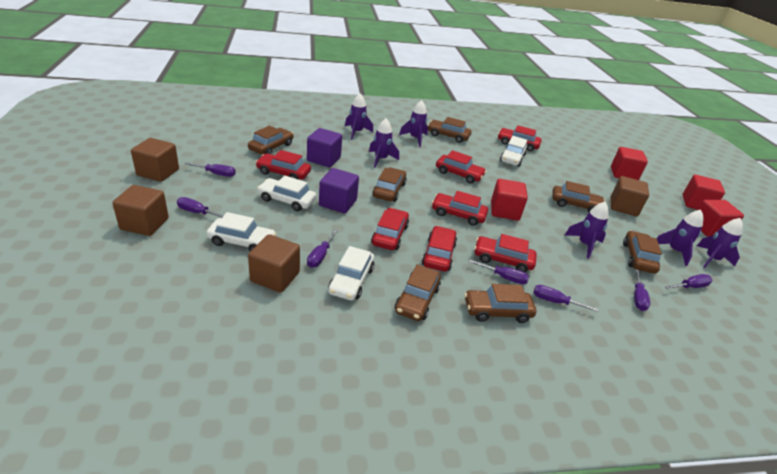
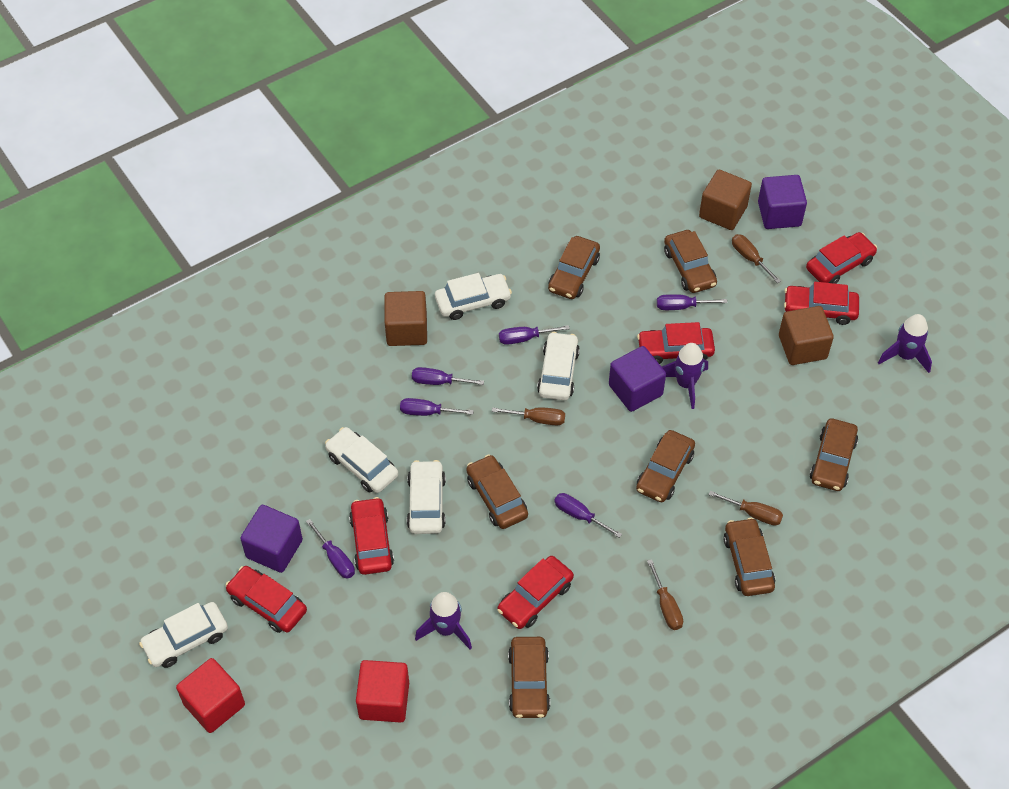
brown cube: [112,185,169,236] [131,138,179,182] [248,234,300,293] [611,176,649,216] = 4 -> [384,291,427,346] [699,170,752,230] [779,306,834,365] = 3
brown screwdriver: none = 0 -> [492,407,565,425] [647,559,683,630] [709,491,783,526] [732,234,781,283] = 4
purple cube: [307,128,342,167] [319,168,359,213] = 2 -> [240,505,303,573] [609,346,666,412] [758,175,807,229] = 3
purple rocket: [345,93,373,140] [369,119,399,168] [399,100,428,147] [565,202,608,259] [656,210,703,266] [697,218,743,268] = 6 -> [415,592,472,649] [662,343,708,409] [878,314,932,373] = 3
purple screwdriver: [177,197,223,218] [184,162,236,177] [307,230,338,268] [469,260,529,284] [533,285,598,312] [634,269,650,311] [665,274,712,289] = 7 -> [306,519,355,579] [400,398,474,416] [412,367,484,385] [499,325,570,345] [554,493,622,538] [657,294,727,310] = 6
red car: [256,150,311,180] [371,208,409,250] [422,226,457,272] [432,191,488,226] [436,150,486,184] [474,234,537,272] [498,125,541,151] = 7 -> [225,566,307,633] [349,497,394,575] [497,556,574,629] [637,322,715,364] [784,282,859,325] [806,232,877,284] = 6
red cube: [491,179,528,221] [611,147,648,180] [683,175,725,209] [697,200,744,237] = 4 -> [176,658,245,733] [356,660,409,723] = 2
white car: [207,212,276,251] [257,176,316,211] [328,246,374,300] [500,136,527,167] = 4 -> [139,602,228,668] [325,427,398,493] [407,460,446,534] [435,273,512,320] [537,332,580,400] = 5

